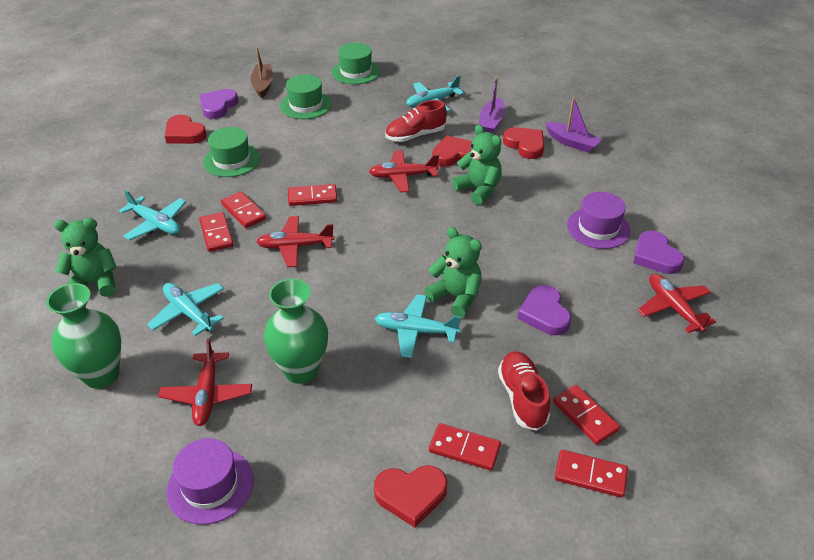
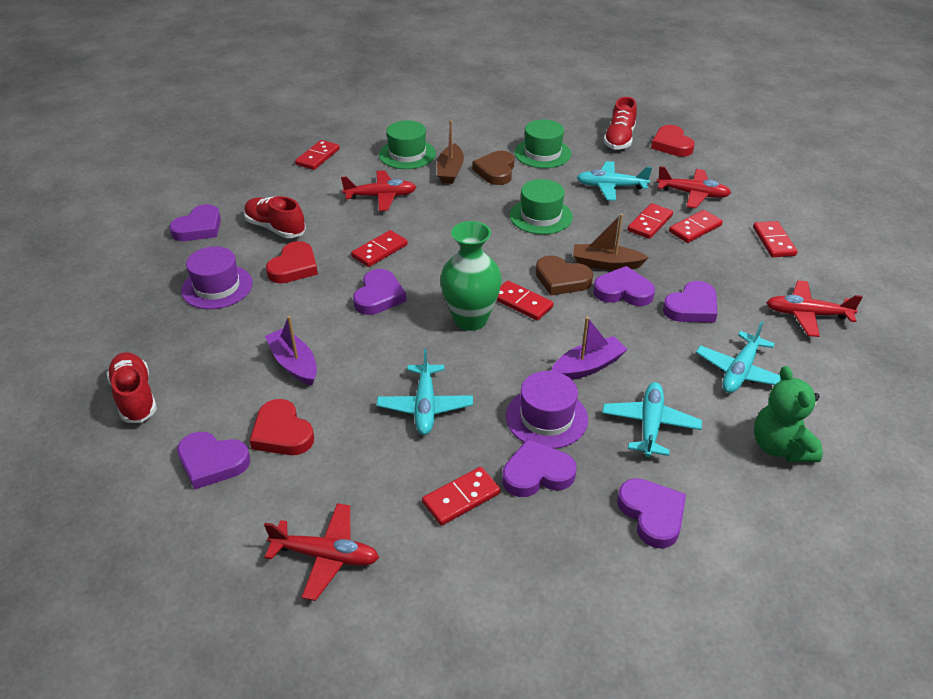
brown boat: [250,47,273,98] = 1 -> [437,120,464,184] [573,214,649,270] = 2
brown heart: none = 0 -> [472,151,514,185] [536,255,593,295] = 2
green teddy bear: [54,218,117,297] [424,227,482,317] [452,125,502,205] = 3 -> [754,366,823,462] = 1
green vase: [46,283,121,389] [264,279,328,384] = 2 -> [440,221,502,331] = 1
purple heart: [199,89,238,119] [517,285,572,335] [633,230,684,274] = 3 -> [169,204,221,241] [177,432,250,490] [353,269,406,315] [502,439,577,497] [593,266,655,306] [617,478,686,549] [663,281,718,322] = 7
red domino: [199,212,234,252] [221,191,266,228] [288,184,337,206] [429,423,501,471] [553,385,620,445] [555,450,628,498] = 6 -> [295,140,340,170] [351,230,408,267] [422,467,501,526] [496,281,554,321] [628,203,673,239] [669,210,723,243] [753,221,798,257] = 7
red heart: [165,115,207,144] [374,465,447,528] [432,136,472,167] [503,127,544,159] = 4 -> [249,399,314,455] [266,241,318,283] [651,125,695,157] = 3
red shoe: [385,100,447,142] [498,351,550,431] = 2 -> [106,352,157,423] [244,196,306,238] [604,97,637,150] = 3

